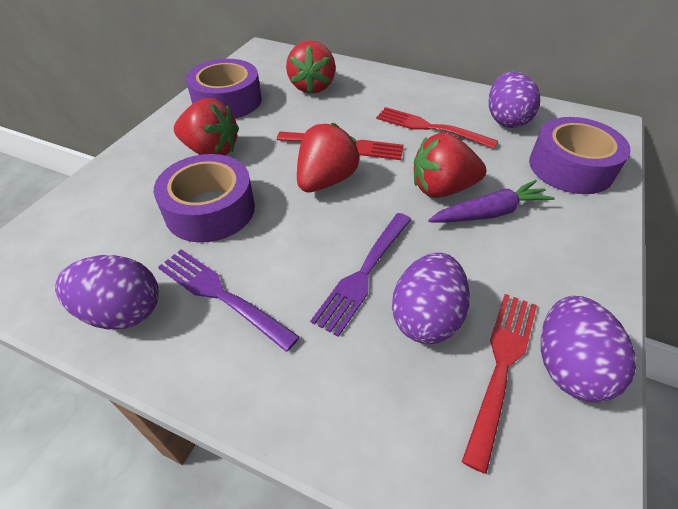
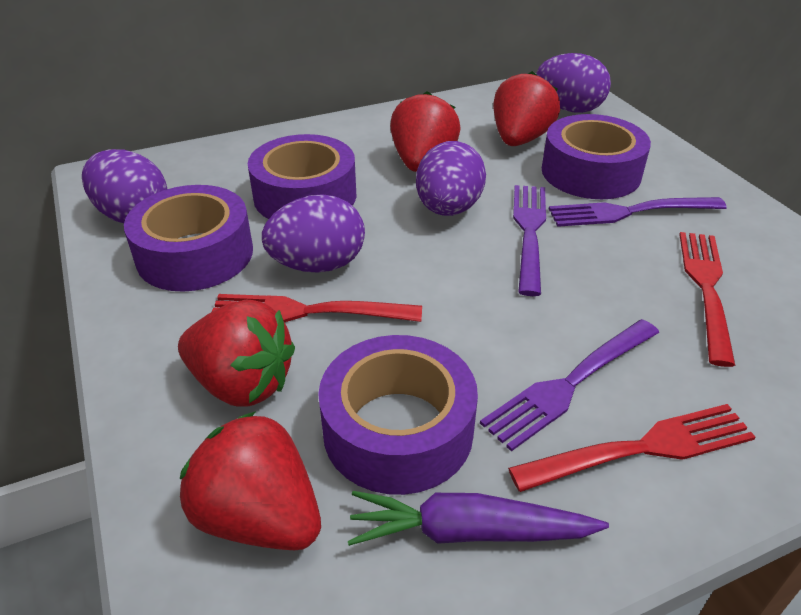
purple fork: [158,249,300,352] [310,213,412,337] = 2 -> [480,319,659,451] [513,185,546,296] [549,197,727,227] = 3
purple tape: [154,154,255,243] [186,59,261,119] [529,117,631,194] = 3 -> [124,185,253,292] [248,134,356,219] [318,335,478,495] [542,114,651,199] = 4

